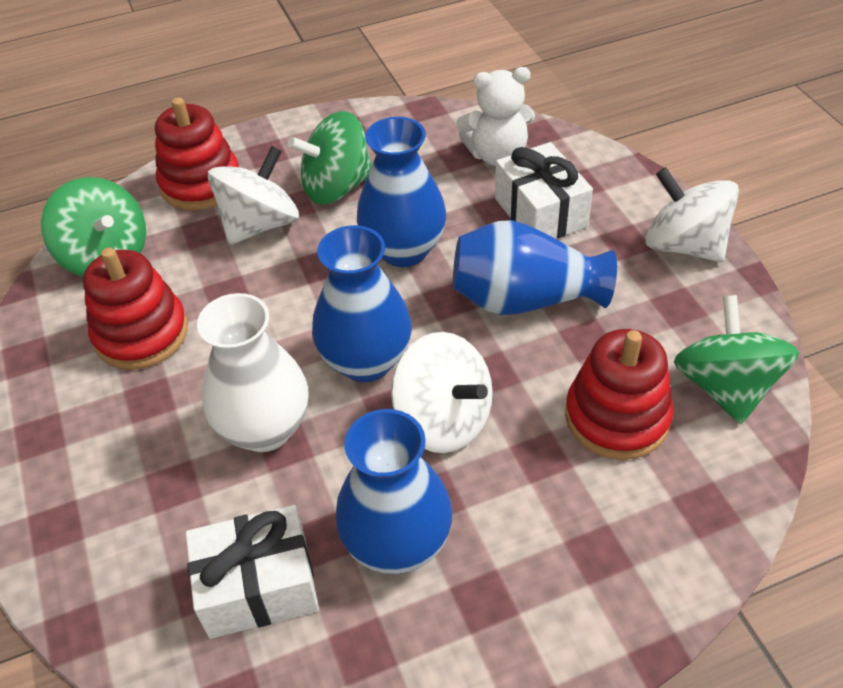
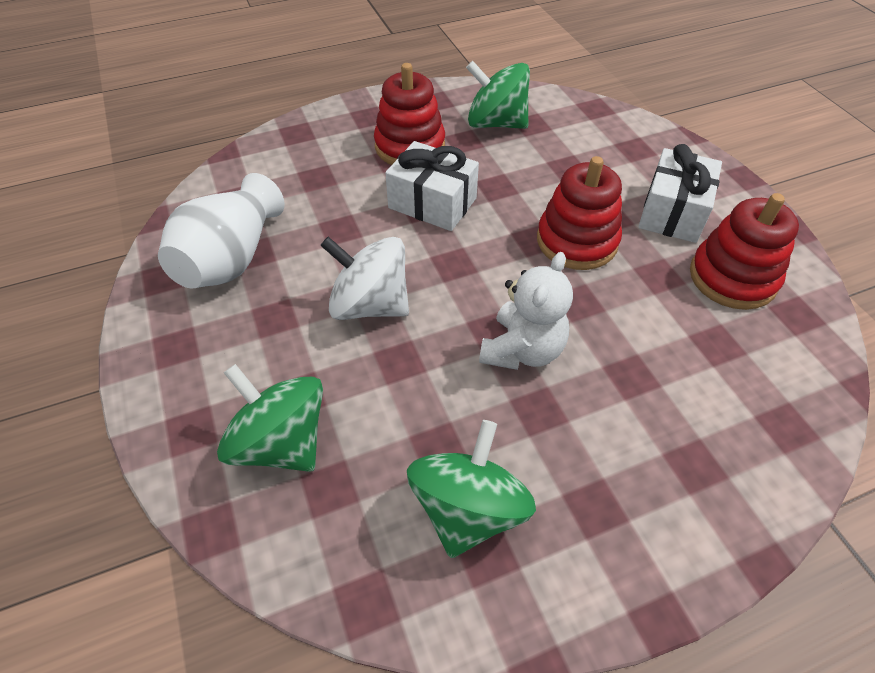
blue vase: [312,225,412,382] [335,409,452,574] [357,117,446,267] [453,220,617,315] = 4 -> none = 0
white spinning top: [208,146,299,245] [391,332,493,453] [645,167,739,262] = 3 -> [320,237,409,320] = 1

